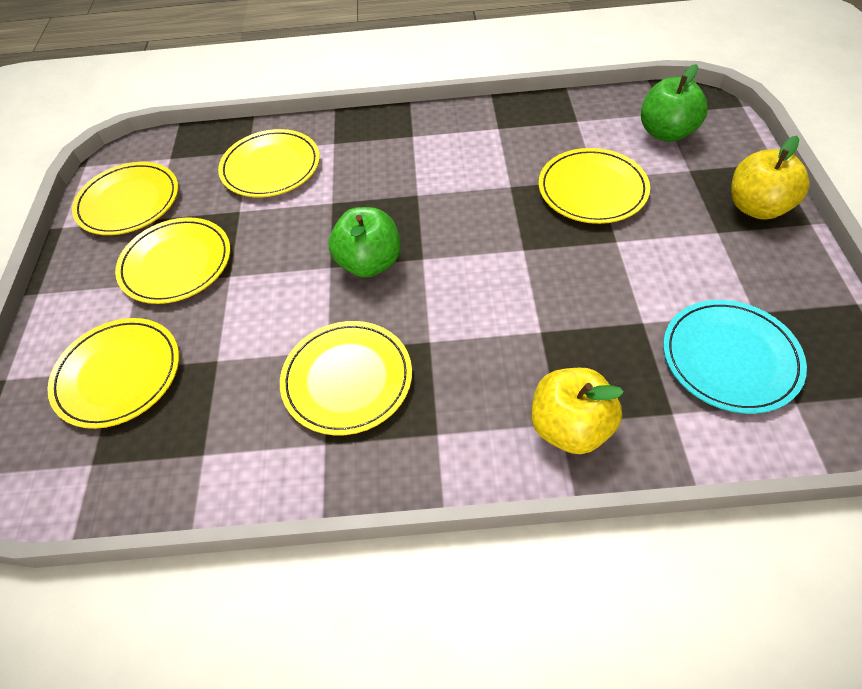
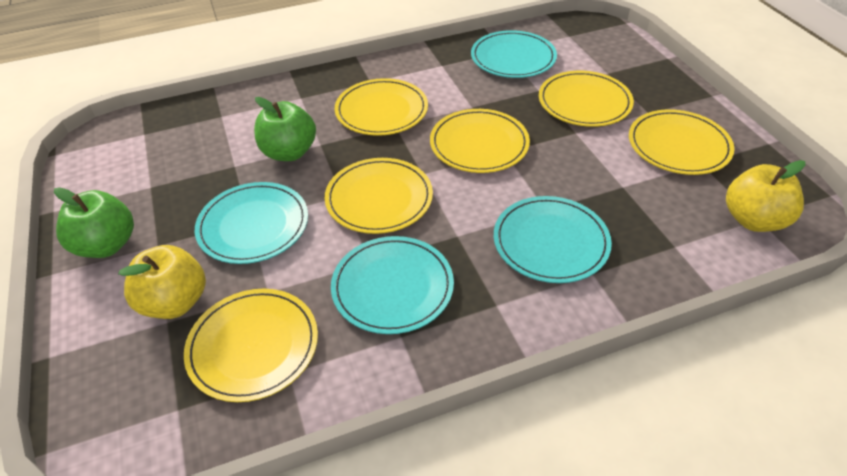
turquoise plate: [663,300,807,414] = 1 -> [195,182,308,264] [331,236,454,334] [471,30,557,78] [494,196,612,283] = 4

